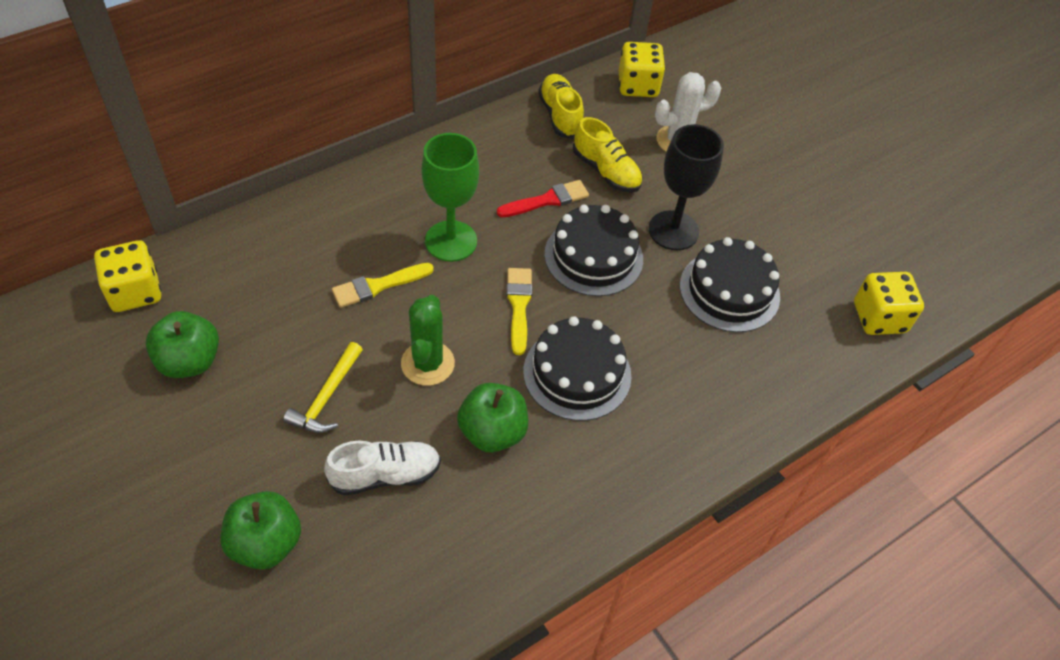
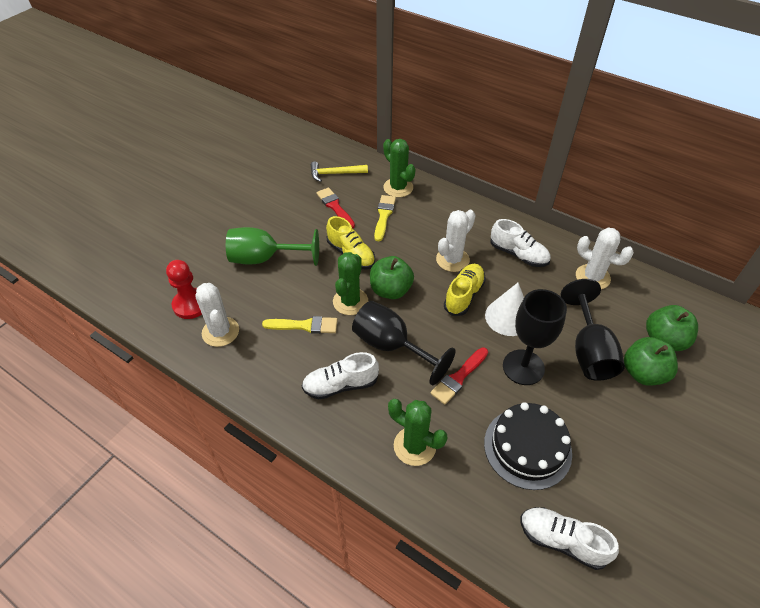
black cake: [523,316,632,421] [544,205,643,296] [680,237,780,332] = 3 -> [484,402,572,490] = 1
black goblet: [649,124,724,250] = 1 -> [352,301,456,385] [503,289,567,385] [561,279,625,381] = 3
green cactus: [401,295,455,386] = 1 -> [333,252,368,315] [383,139,416,197] [388,399,448,466] = 3
red brush: [497,180,589,217] = 1 -> [316,187,355,229] [430,347,488,405] = 2
red pawn: none = 0 -> [166,260,202,319] = 1
white cactus: [655,72,721,152] = 1 -> [196,283,239,347] [436,210,476,272] [576,227,634,289] = 3
white cone: none = 0 -> [485,283,524,336] = 1
white shoe: [324,441,441,495] = 1 -> [302,352,379,399] [491,219,551,267] [521,507,619,570] = 3
yellow dice: [94,240,161,312] [619,42,665,97] [854,272,924,335] = 3 -> none = 0

